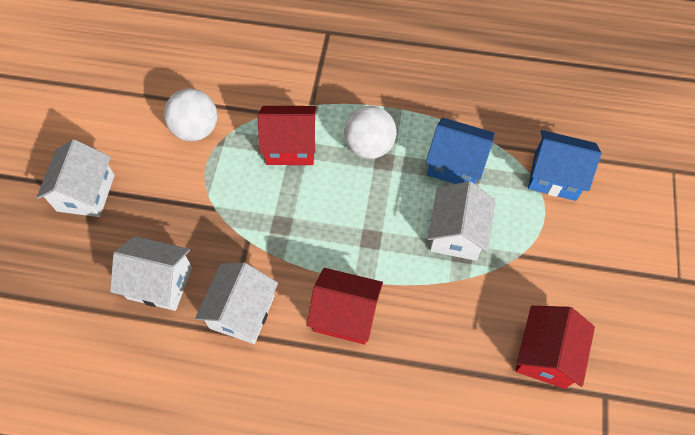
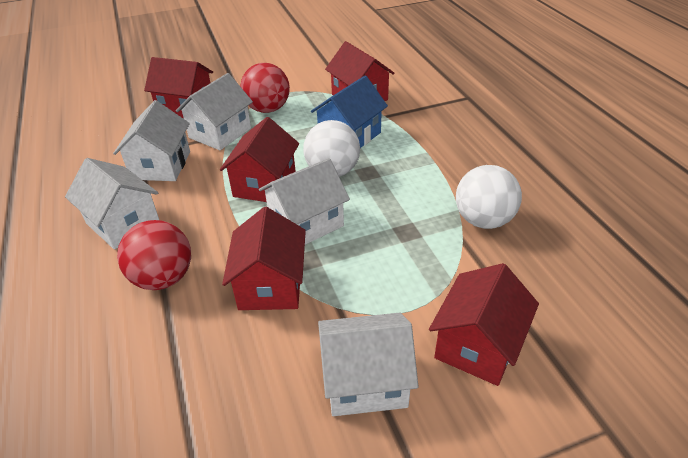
blue house: [426,117,495,184] [528,130,602,201] = 2 -> [311,76,388,148] = 1
red ball: none = 0 -> [117,220,191,290] [241,63,290,113] = 2
red house: [258,106,317,165] [307,268,383,345] [515,306,595,389] = 3 -> [144,57,213,118] [220,117,299,202] [222,207,306,310] [325,41,395,101] [429,263,539,386] = 5
white house: [36,139,115,217] [110,236,192,311] [195,263,278,344] [427,181,495,261] = 4 -> [65,158,159,250] [113,100,190,181] [176,73,253,150] [259,158,350,245] [318,313,419,416] = 5

